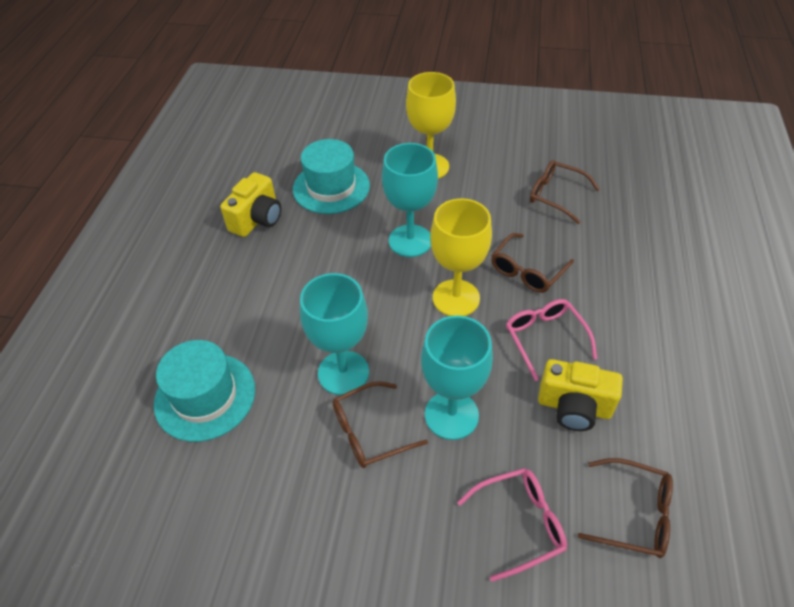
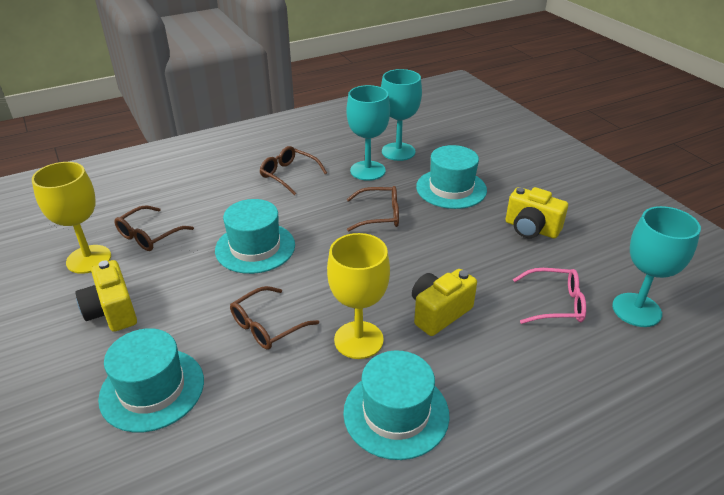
pink glasses: [457,468,567,582] [506,299,597,381] = 2 -> [513,268,586,324] = 1
turquoise hat: [154,340,255,442] [293,139,370,214] = 2 -> [98,328,204,433] [215,199,295,274] [343,350,450,460] [416,145,487,209] = 4
yellow camera: [220,172,281,237] [538,359,623,431] = 2 -> [76,260,137,332] [412,269,477,336] [505,187,568,238] = 3

